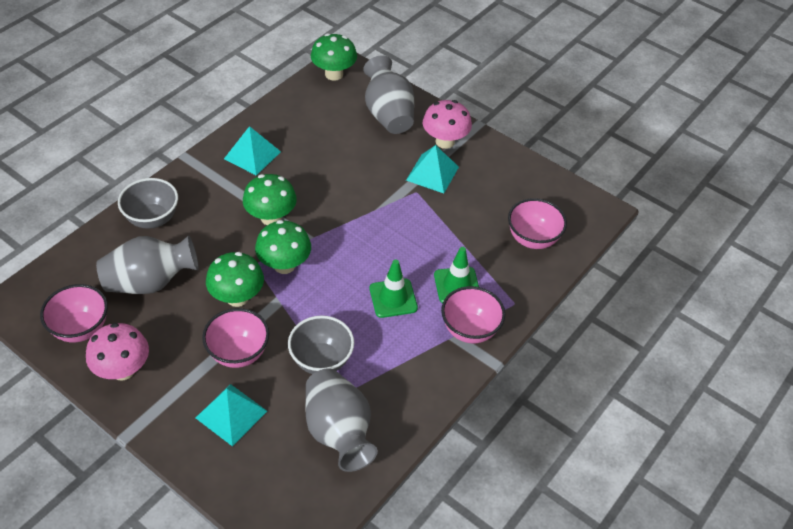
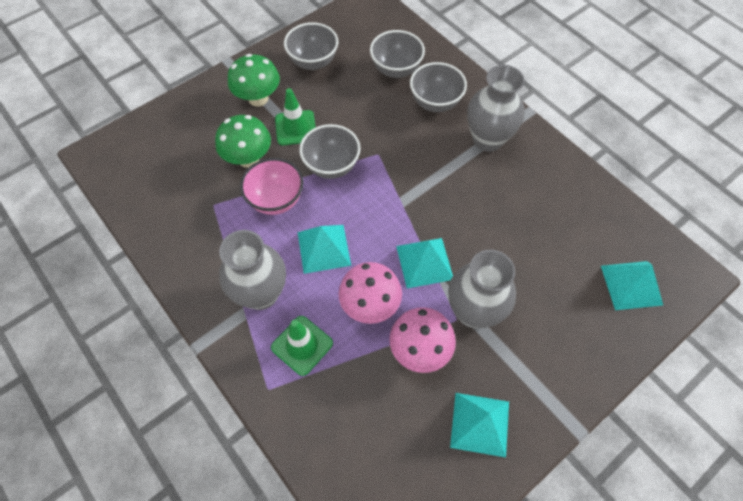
green mushroom: [206,252,264,307] [243,174,297,225] [255,220,311,274] [311,33,357,81] = 4 -> [215,115,271,168] [228,54,280,106] = 2
grey bowl: [118,178,178,229] [288,316,354,374] = 2 -> [284,22,338,70] [299,124,361,179] [370,30,425,78] [410,62,467,112] = 4
pink bowl: [40,284,108,343] [202,308,269,368] [441,286,505,343] [508,198,567,249] = 4 -> [240,158,303,215] = 1
turquoise pyramid: [196,384,267,446] [224,126,281,176] [406,145,459,193] = 3 -> [298,225,351,274] [396,238,453,288] [450,393,509,457] [601,261,663,310] = 4

